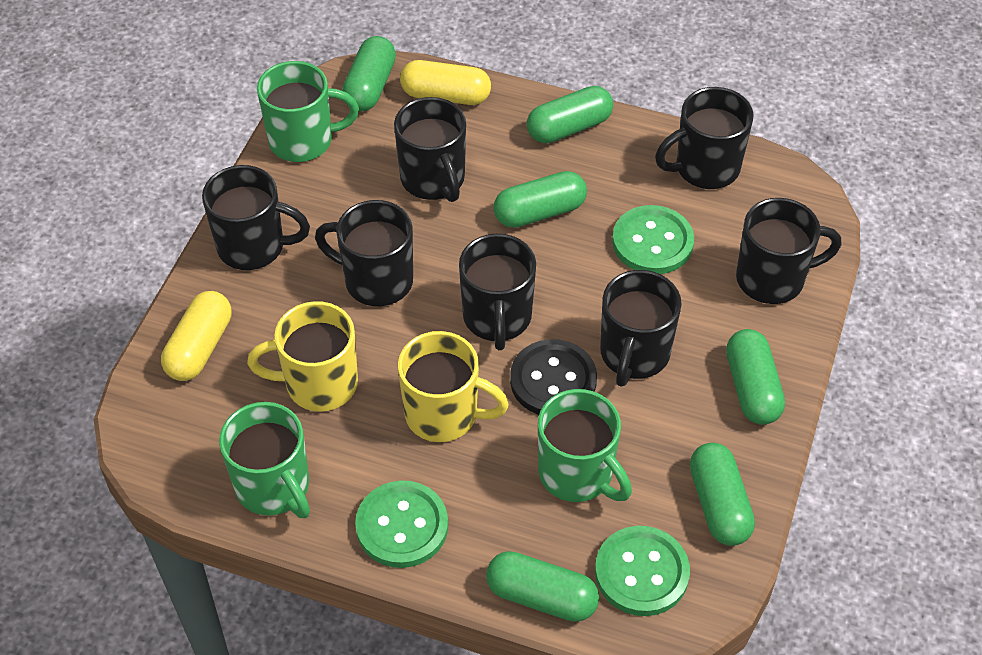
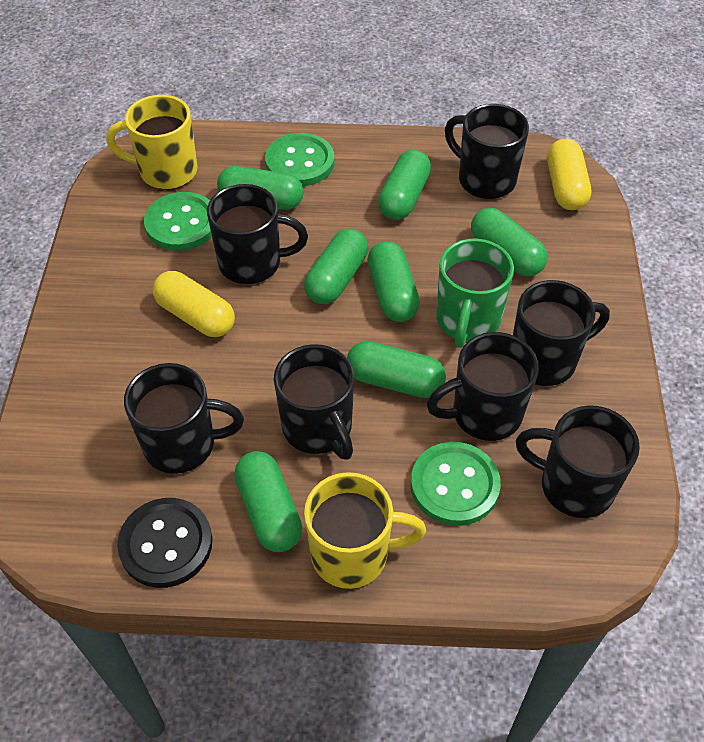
green capsule: [342,36,396,111] [486,551,599,622] [493,171,587,228] [527,86,613,143] [690,443,755,546] [726,329,785,425] = 6 -> [217,166,303,210] [234,451,302,552] [304,229,368,304] [347,341,446,398] [367,241,420,322] [378,149,431,220] [471,208,548,277] = 7
green mug: [219,402,310,518] [257,61,359,162] [538,389,632,502] = 3 -> [436,238,514,348] = 1

